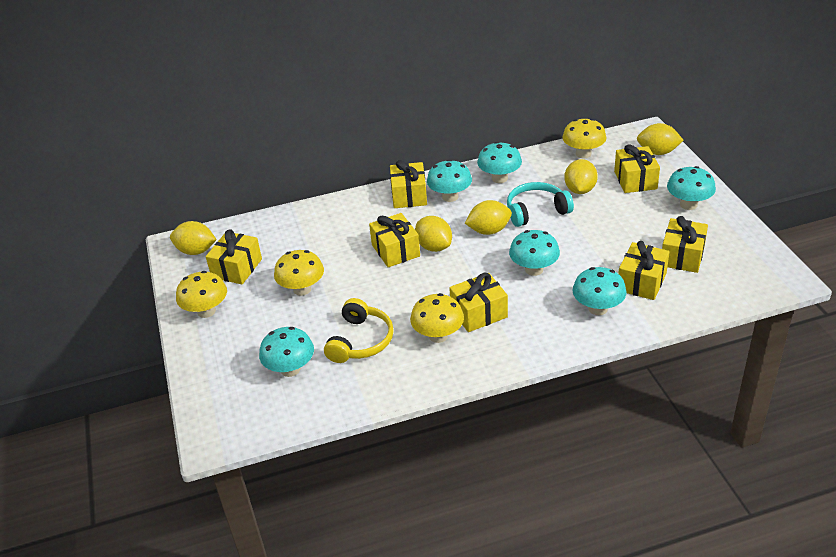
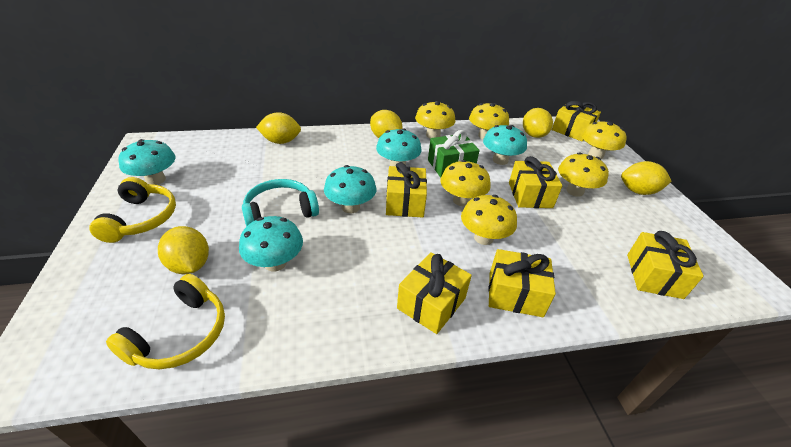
green gift: none = 0 -> [428,130,480,178] = 1
turquoise mushroom: [259,327,314,377] [427,159,472,202] [477,142,522,183] [509,230,560,276] [572,267,627,315] [667,166,716,210] = 6 -> [119,139,176,185] [239,216,303,271] [324,165,376,213] [376,128,422,166] [483,125,527,165] = 5
yellow gift: [206,229,262,284] [369,213,420,267] [390,160,427,208] [449,273,508,332] [614,144,660,193] [618,241,669,300] [662,216,708,273] = 7 -> [386,162,427,217] [397,252,472,334] [489,249,556,317] [509,156,563,208] [552,101,601,142] [627,231,704,299] = 6
yellow headphones: [324,298,394,363] = 1 -> [90,177,176,243] [106,274,225,369] = 2
yellow mushroom: [176,271,227,318] [274,250,324,296] [410,293,464,343] [562,118,607,158] = 4 -> [415,101,455,139] [440,160,491,206] [461,195,517,245] [469,103,509,139] [558,152,609,197] [582,121,626,159] = 6

